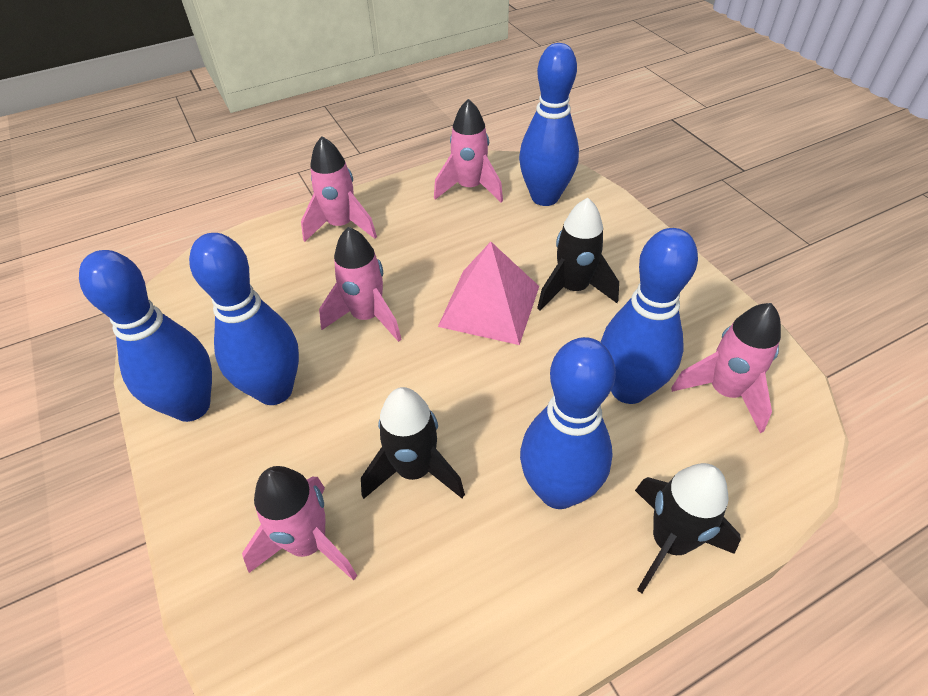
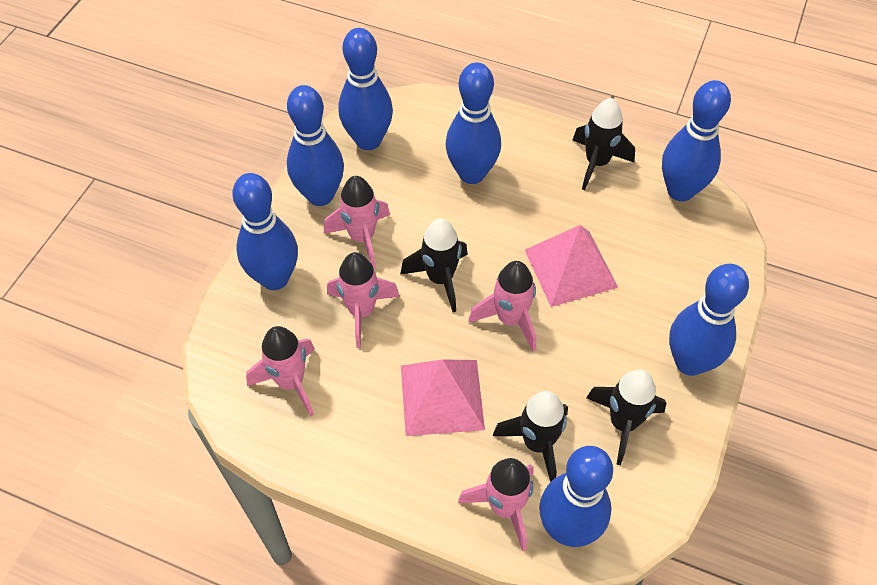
black rocket: [361,387,465,499] [537,198,619,310] [635,463,741,593] = 3 -> [400,218,468,312] [493,391,568,482] [573,98,635,190] [586,370,666,465] = 4
blue bowling pin: [79,250,212,422] [189,233,299,405] [519,43,579,206] [520,337,616,509] [601,228,698,404] = 5 -> [232,173,298,290] [287,85,344,206] [338,28,393,150] [446,62,501,184] [539,446,613,547] [662,80,731,201] [669,264,749,376] = 7
pink pyramid: [438,242,539,345] = 1 -> [401,359,485,436] [525,225,618,307] = 2

